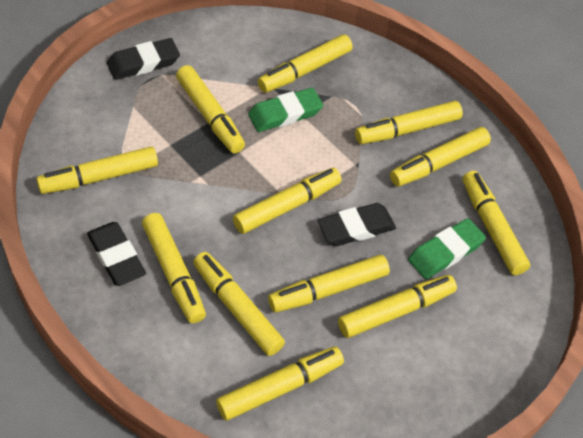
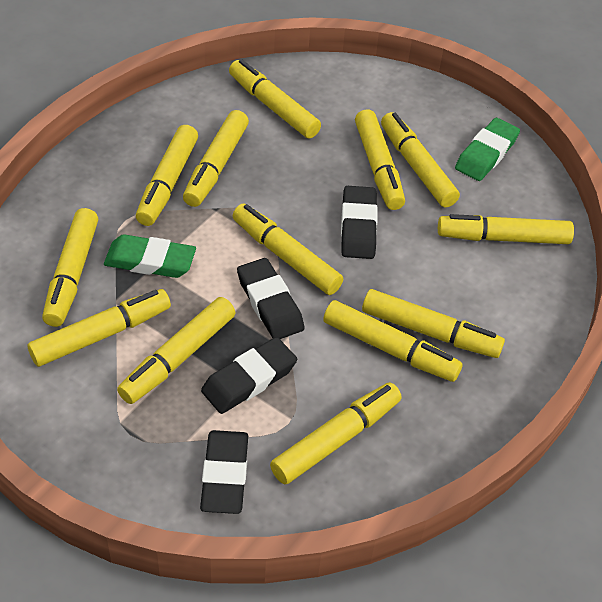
black eraser: [87,222,146,286] [107,38,180,80] [318,203,396,246] = 3 -> [200,430,248,514] [201,337,297,414] [237,258,305,339] [341,186,378,259] = 4
yellow marker: [36,147,158,194] [142,213,206,323] [176,65,245,153] [193,252,285,356] [216,347,344,421] [233,168,341,234] [258,34,353,93] [268,255,390,312] [338,275,457,338] [355,101,463,144] [390,127,491,187] [462,171,530,275] = 12 -> [27,289,171,367] [42,208,98,327] [117,297,235,404] [136,125,198,226] [183,110,249,207] [229,59,321,138] [233,204,343,295] [270,382,401,484] [323,300,463,382] [355,109,405,210] [362,289,505,358] [381,112,460,208] [438,214,574,244] = 13

